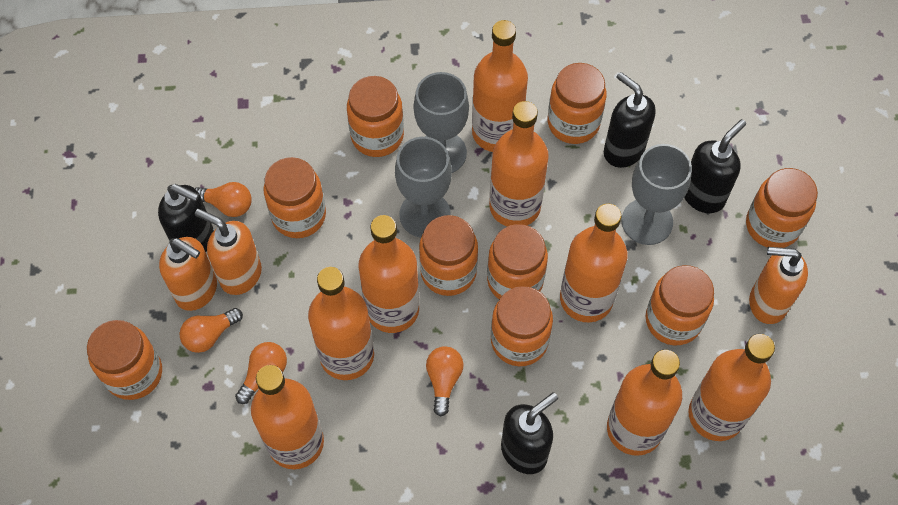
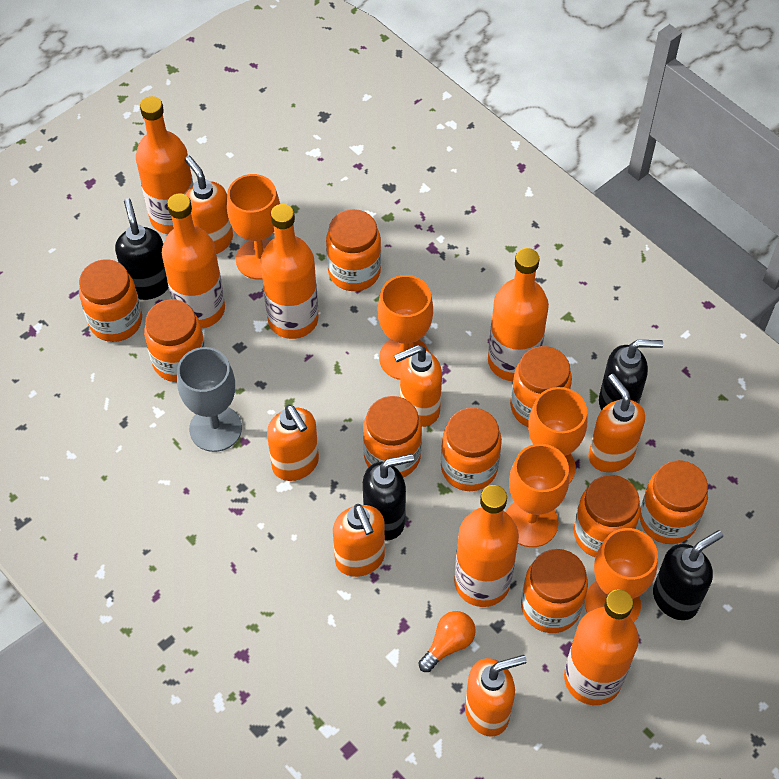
grey goblet: [395,137,452,238] [414,72,469,173] [621,144,692,245] = 3 -> [177,347,242,452] = 1
orange bottle: [251,365,324,469] [308,267,374,380] [358,215,419,333] [472,20,528,152] [489,101,549,227] [560,204,627,322] [607,350,682,456] [688,334,775,441] = 8 -> [136,96,194,234] [162,193,225,329] [260,204,318,339] [454,485,519,607] [488,248,549,381] [564,589,639,705] = 6
orange goblet: none = 0 -> [227,174,280,280] [378,275,433,380] [506,444,569,547] [528,387,587,484] [585,528,658,622] = 5
orange light bulb: [179,308,243,353] [195,182,252,217] [235,342,287,404] [426,347,463,417] = 4 -> [418,611,476,672] = 1
orange soap dispenser: [159,237,217,311] [195,209,262,295] [749,247,808,324] = 3 -> [185,156,233,254] [267,404,319,481] [333,504,385,577] [394,345,442,427] [465,655,527,737] [588,374,645,472] = 6

